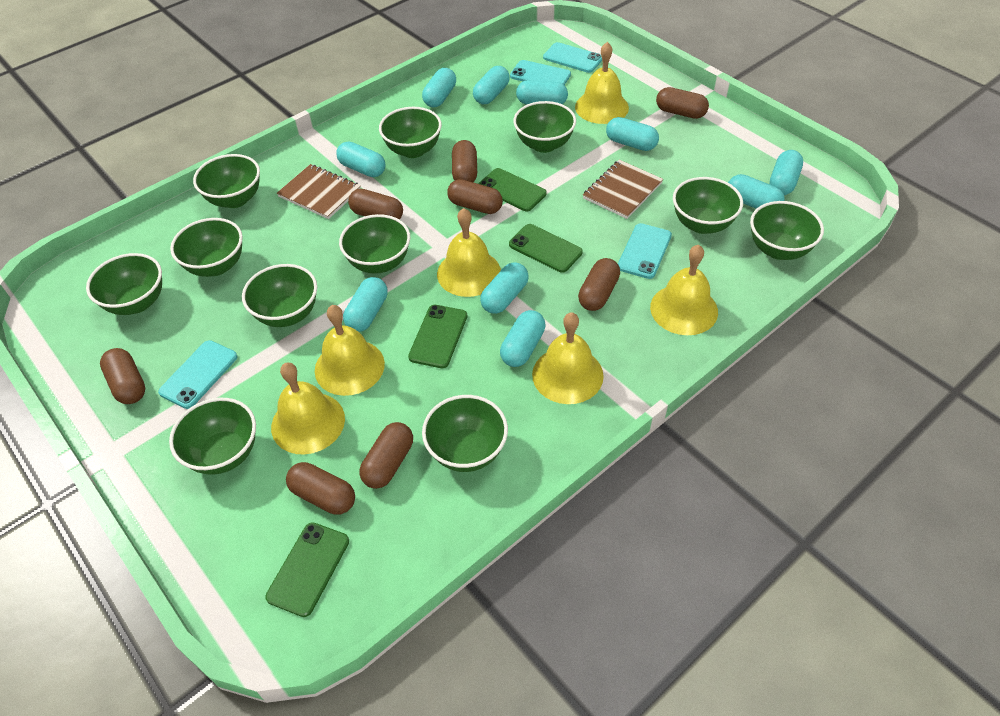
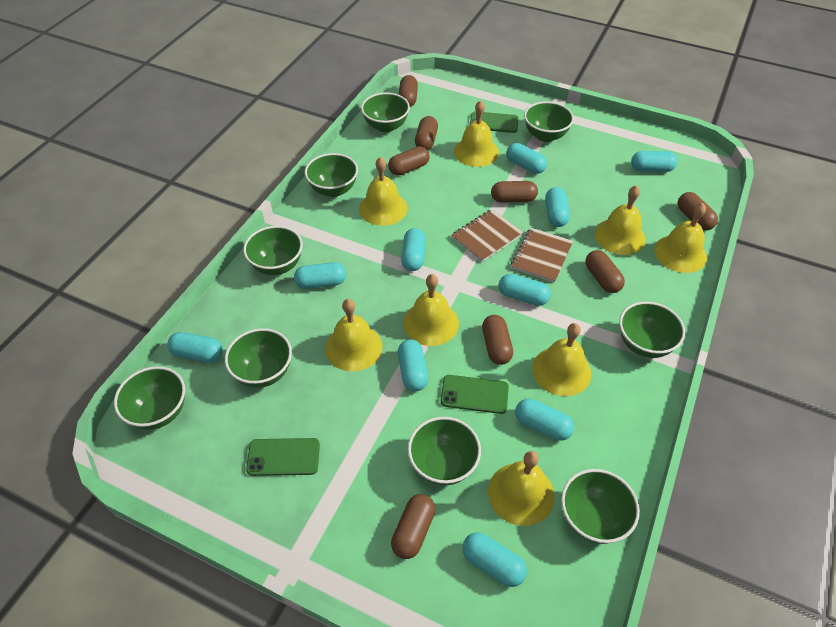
green bowl: [86,253,162,315] [169,398,256,475] [170,218,243,277] [193,154,260,208] [242,264,317,327] [339,214,410,274] [379,107,442,158] [422,395,508,472] [513,101,576,153] [673,177,743,234] [750,201,824,260] = 11 -> [114,366,185,430] [225,328,292,388] [243,226,303,275] [305,153,358,197] [361,92,410,133] [408,417,481,485] [524,101,574,142] [561,469,640,544] [619,302,685,358] = 9
green phone: [265,522,349,617] [408,305,467,368] [478,168,547,211] [509,224,583,273] = 4 -> [246,438,320,476] [440,375,509,414] [470,111,519,133] = 3
turquoise phone: [158,340,238,409] [510,60,571,85] [543,42,602,73] [618,223,672,279] = 4 -> none = 0
yellow bell: [271,362,345,454] [315,305,385,396] [437,208,501,297] [532,312,604,404] [575,42,629,124] [650,245,718,335] = 6 -> [325,299,383,371] [359,157,408,226] [403,274,459,346] [454,100,499,167] [488,451,554,526] [532,323,591,396] [595,185,646,255] [654,203,707,273] = 8

